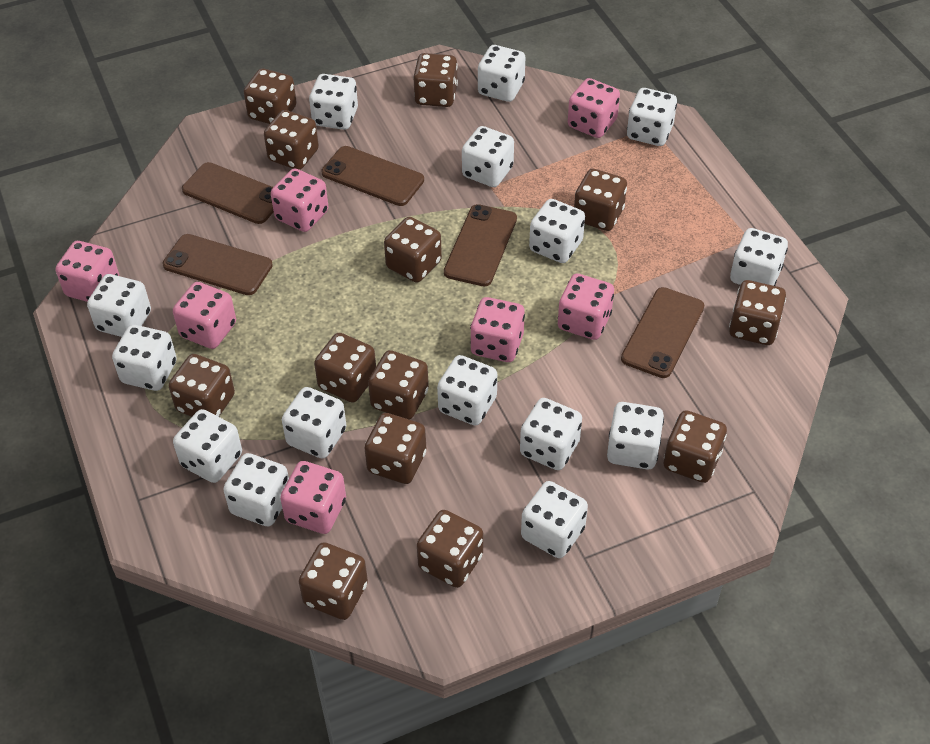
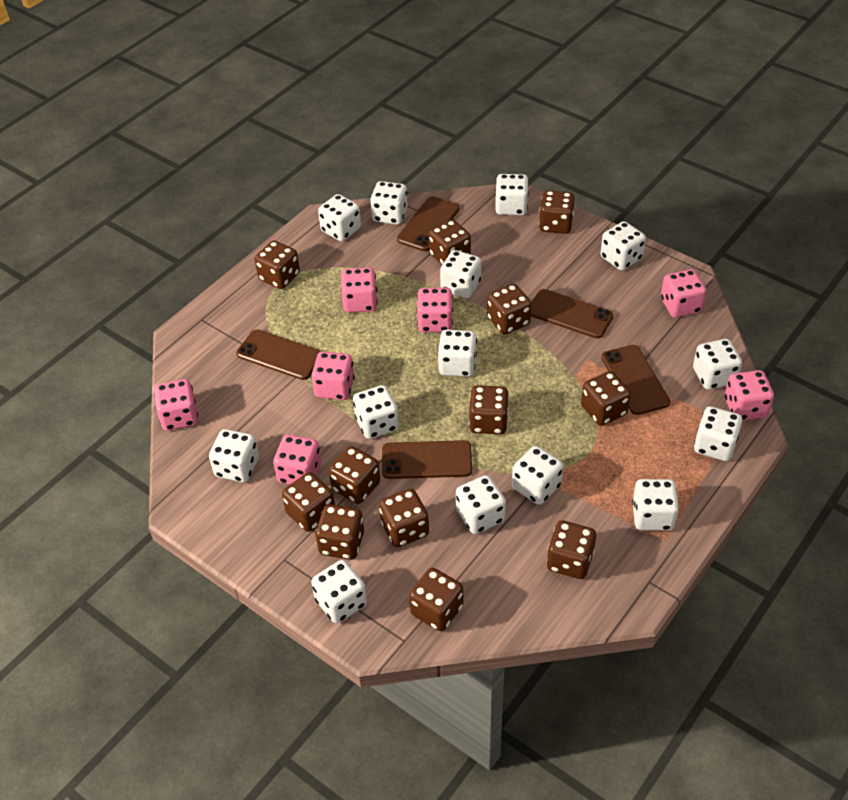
brown dice: [169,354,235,417] [244,68,297,124] [264,110,319,170] [299,542,368,620] [314,333,376,402] [365,413,426,484] [368,350,429,420] [384,217,442,283] [413,53,458,107] [417,510,483,588] [574,169,627,231] [664,410,727,483] [729,280,786,345] = 13 -> [255,240,300,289] [282,472,335,532] [315,504,364,560] [329,446,380,504] [379,489,429,547] [409,568,463,631] [428,219,471,265] [469,385,509,434] [487,284,532,335] [539,190,575,234] [547,520,596,579] [581,371,631,426] = 12
white dice: [87,274,151,337] [112,325,177,391] [173,409,242,483] [223,453,289,526] [282,387,347,458] [309,74,358,130] [437,355,497,425] [462,126,514,187] [478,45,525,102] [520,398,582,470] [521,481,588,558] [529,199,585,263] [607,402,664,470] [627,88,677,146] [730,228,788,286] = 15 -> [209,429,259,482] [311,560,367,623] [318,194,361,241] [353,385,399,439] [370,181,408,225] [438,329,477,377] [440,250,481,298] [456,475,506,534] [495,174,529,215] [512,446,563,505] [601,221,646,270] [632,479,679,531] [693,339,742,390] [694,406,742,461] = 14

